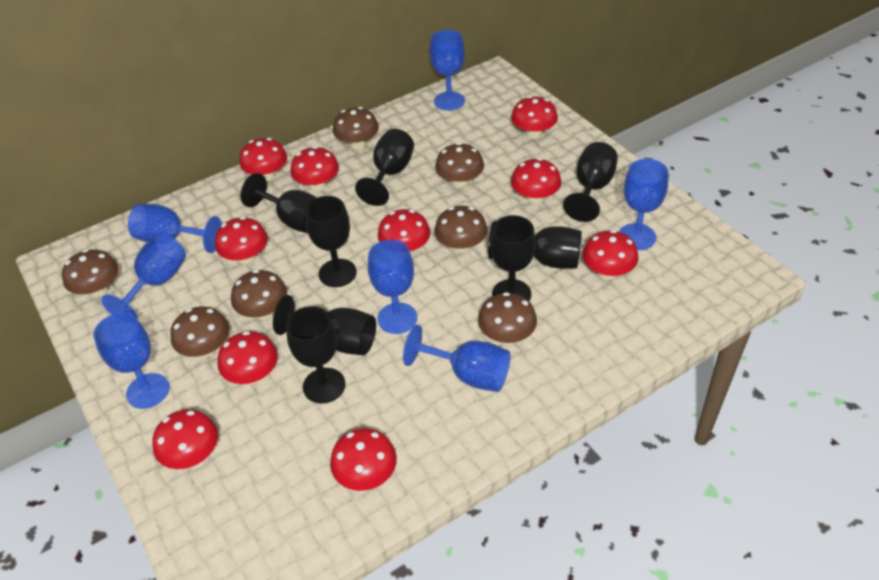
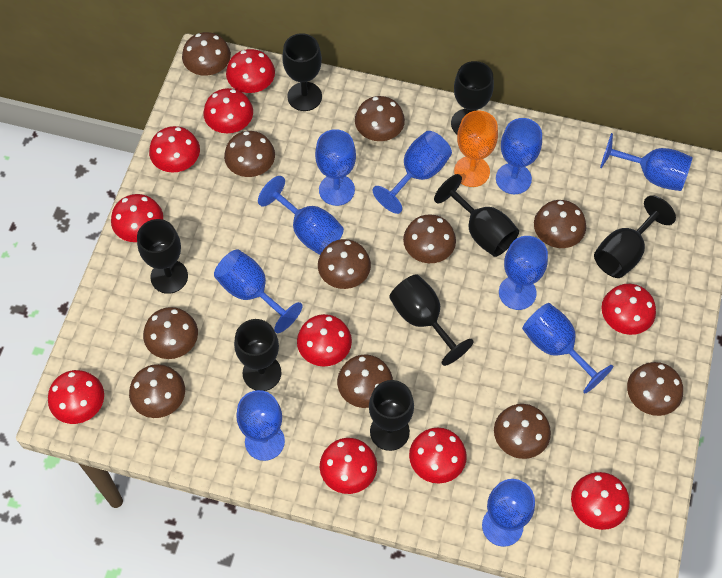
blue goblet: [93,313,169,409] [101,234,186,319] [128,203,222,253] [368,240,417,334] [403,325,511,392] [430,30,465,111] [619,159,669,250] = 7 -> [214,249,303,333] [236,390,285,461] [258,176,344,255] [315,129,356,206] [373,131,452,214] [482,479,535,547] [496,118,542,194] [499,236,548,310] [522,303,613,393] [600,133,693,191] = 10
brown mushroom: [62,249,118,297] [170,307,229,358] [231,270,287,320] [333,107,379,150] [435,143,484,188] [435,206,487,253] [478,292,537,344] = 7 -> [129,364,185,418] [143,307,198,359] [182,32,231,76] [224,131,275,177] [318,239,371,289] [337,355,393,408] [355,96,405,141] [403,214,456,263] [494,404,551,459] [534,200,586,248] [627,362,683,416] = 11
orange goblet: none = 0 -> [454,110,498,187] = 1

